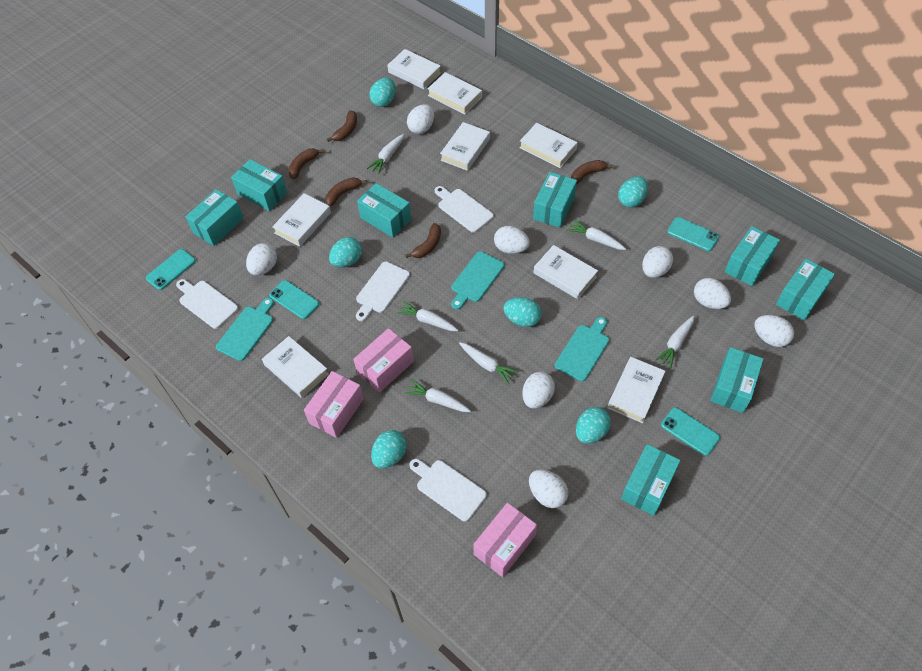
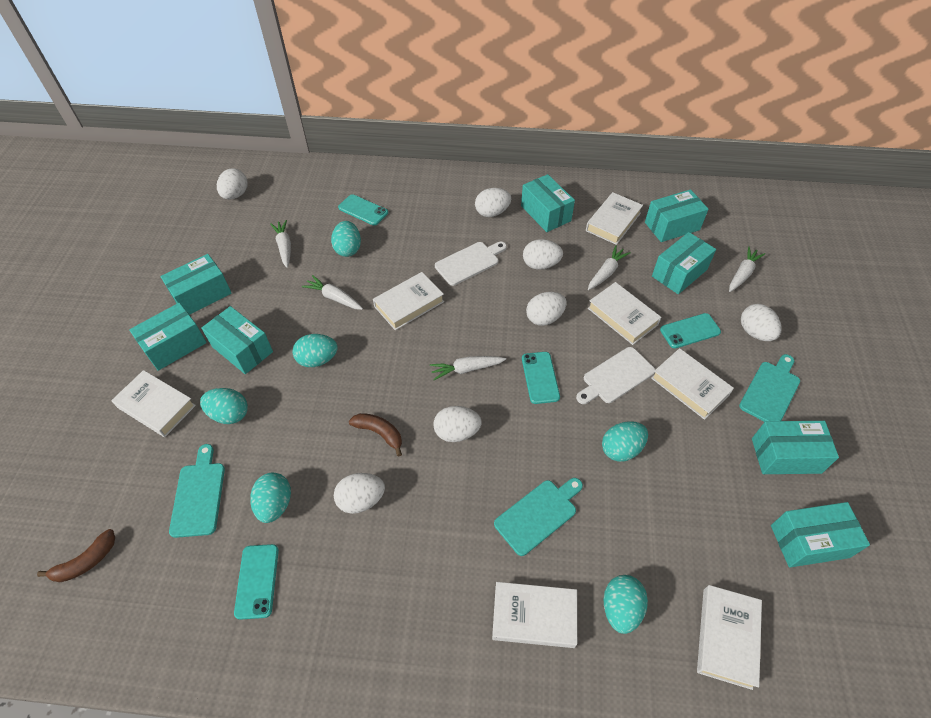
brown banana: [288,148,324,179] [325,177,367,206] [327,110,357,142] [405,223,441,258] [571,160,613,184] = 5 -> [37,529,115,582] [349,413,402,457] = 2
pink box: [304,371,364,438] [353,328,414,393] [473,503,537,577] = 3 -> none = 0
white book: [262,336,329,398] [272,193,331,247] [387,49,441,89] [428,72,482,114] [440,122,490,171] [520,123,578,168] [534,245,598,299] [607,357,665,423] = 8 -> [111,370,196,437] [373,272,444,330] [492,582,577,648] [586,192,643,245] [588,282,661,345] [651,348,734,420] [697,585,762,690] = 7
white carrot: [366,134,405,174] [396,301,459,331] [404,379,471,412] [459,342,518,385] [566,219,626,250] [655,316,694,368] = 6 -> [270,220,291,268] [302,275,363,310] [430,356,506,380] [588,245,631,290] [729,247,765,292] = 5
white cutting board: [176,279,238,329] [356,262,410,321] [409,459,487,522] [435,186,494,233] = 4 -> [435,242,507,286] [576,347,655,404] = 2
white egg: [246,243,277,275] [407,104,434,134] [494,226,530,254] [522,372,555,409] [529,470,568,508] [642,246,673,278] [694,278,731,309] [754,315,794,347] = 8 -> [217,168,248,200] [334,473,385,514] [434,406,482,442] [475,188,511,217] [523,239,563,270] [526,292,566,326] [741,304,782,341] = 7

